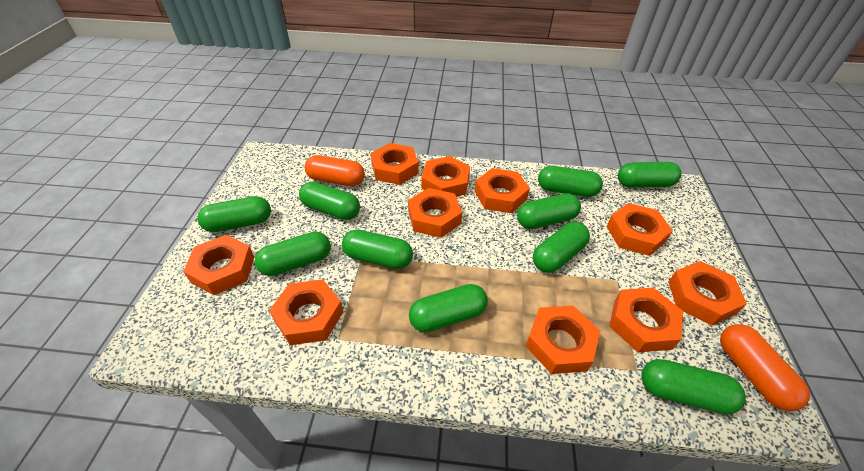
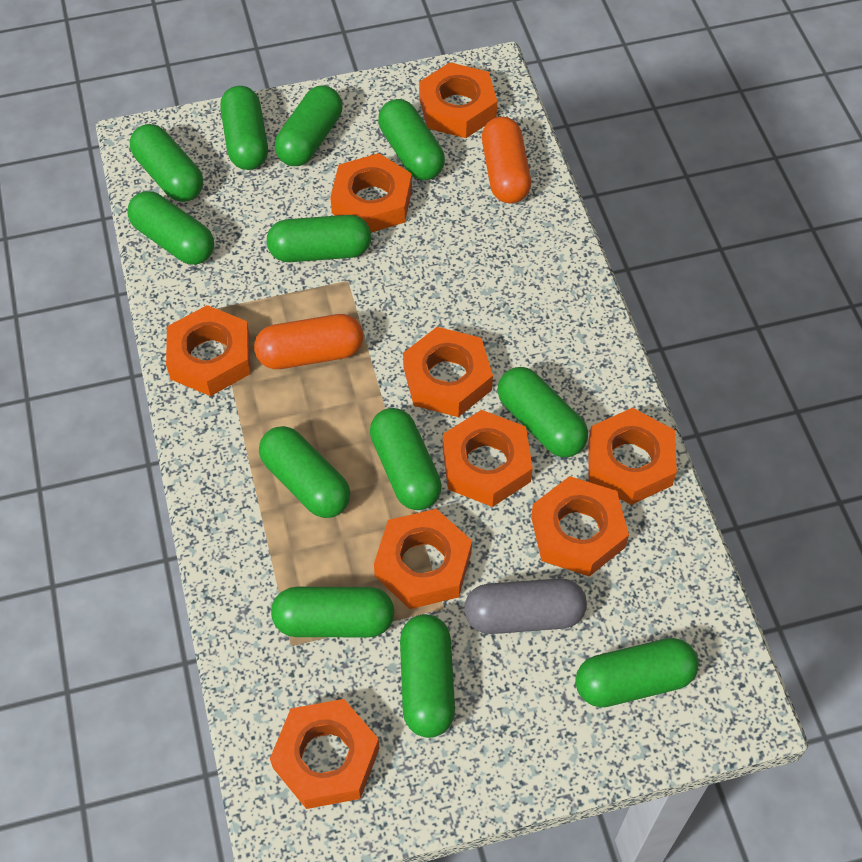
green capsule: [197,196,271,232] [255,232,331,276] [299,182,360,220] [342,230,413,269] [409,284,488,332] [517,193,581,229] [533,222,590,273] [538,166,603,197] [618,162,682,188] [641,359,746,414] = 10 -> [127,191,214,265] [130,124,203,202] [220,86,268,170] [259,426,350,518] [267,215,371,262] [271,587,394,637] [275,85,342,166] [370,408,442,510] [378,99,445,180] [400,614,455,738] [498,367,588,457] [575,638,699,707] = 12
grey capsule: none = 0 -> [464,578,587,634] = 1
orange nut: [183,235,254,295] [269,279,343,345] [371,143,419,185] [408,188,462,238] [421,156,470,197] [475,168,530,213] [526,306,600,374] [606,203,673,256] [609,288,683,352] [668,261,747,326] = 10 -> [166,305,251,396] [270,699,379,809] [330,153,412,233] [374,509,472,609] [403,327,493,417] [419,62,497,138] [443,410,533,507] [531,476,629,576] [588,408,677,505] = 9

